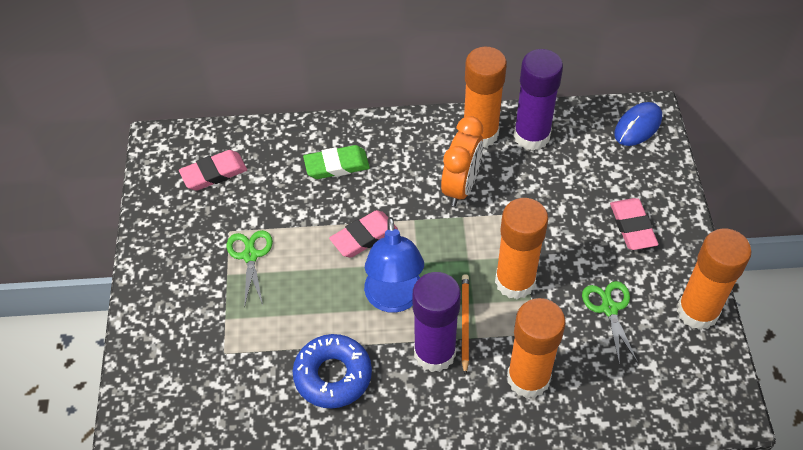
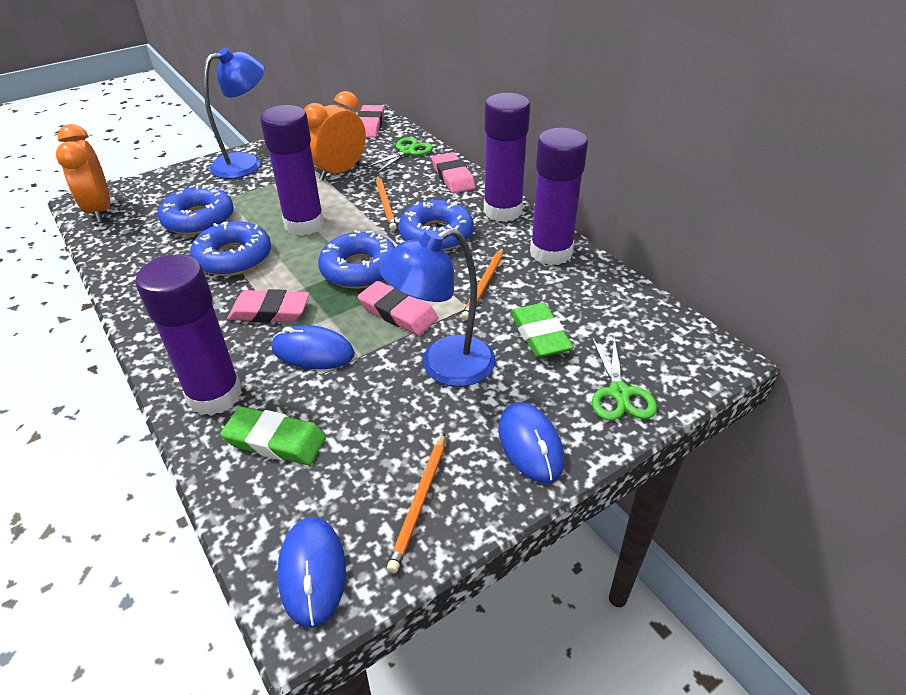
blue donut: [293,334,372,408] = 1 -> [158,185,234,235] [190,221,271,276] [318,230,395,289] [399,199,474,251] = 4
blue lamp: [364,217,424,313] = 1 -> [203,48,264,179] [379,228,496,387] = 2
blue mouse: [615,102,662,146] = 1 -> [271,325,355,369] [277,517,346,628] [498,402,564,483] = 3
green eraser: [303,145,370,179] = 1 -> [220,407,326,465] [510,303,574,358] = 2
orange clock: [441,116,483,206] = 1 -> [56,124,110,223] [304,91,366,181] = 2
orange glue stick: [464,47,507,148] [495,198,548,299] [507,298,566,398] [677,228,751,330] = 4 -> none = 0
orange pencil: [462,274,469,375] = 1 -> [376,176,397,231] [387,433,445,573] [461,248,504,320] = 3
pink eraser: [179,150,247,191] [329,210,398,258] [610,198,659,250] = 3 -> [227,289,310,323] [358,105,384,138] [358,281,438,336] [432,152,476,193] = 4
purple glue stick: [413,272,461,372] [514,49,563,151] = 2 -> [136,254,242,416] [260,105,324,236] [484,93,530,222] [530,127,588,265] = 4

